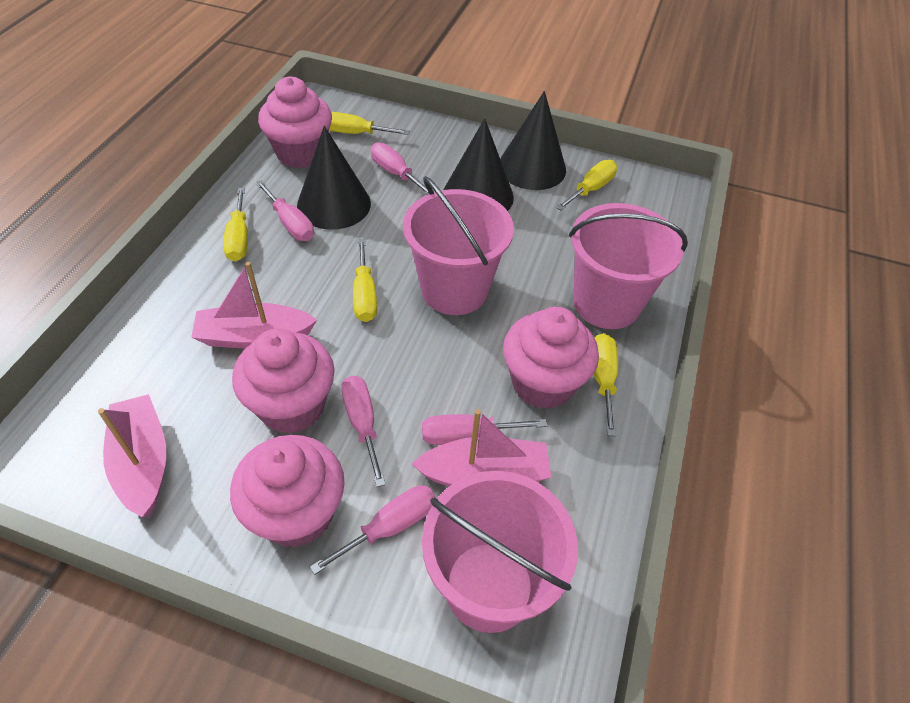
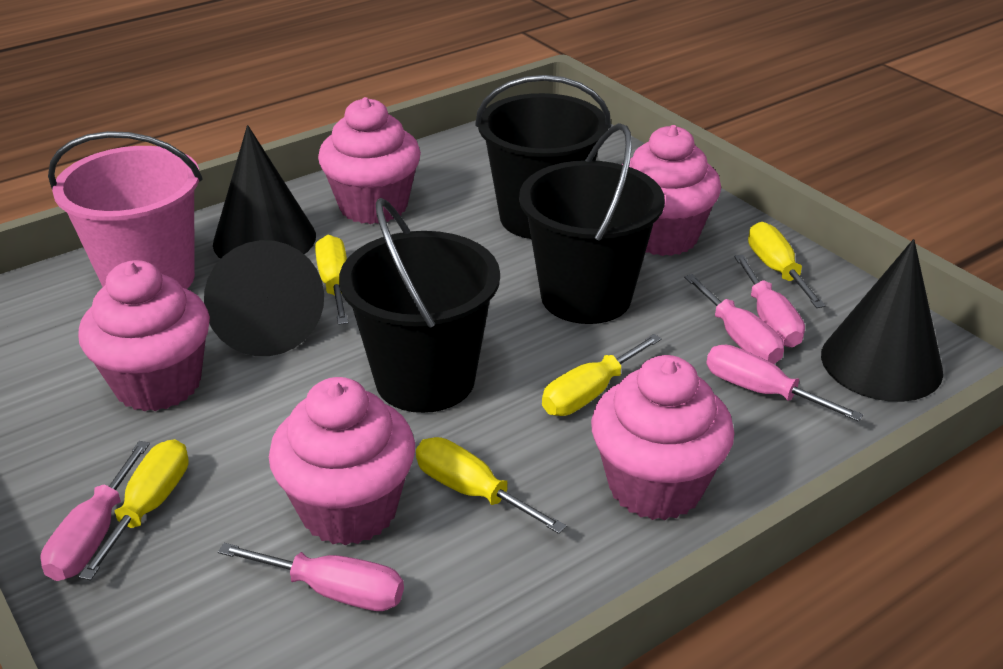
black bucket: none = 0 -> [339,198,500,413] [475,75,611,239] [519,123,665,324] = 3
pink boat: [98,394,166,517] [191,262,317,349] [412,409,552,486] = 3 -> none = 0
pink bucket: [403,176,514,315] [422,471,578,633] [569,203,688,329] = 3 -> [48,131,203,289] = 1
pink cupcake: [230,435,345,548] [232,328,335,434] [258,77,332,168] [503,307,599,409] = 4 -> [78,260,210,411] [269,377,415,546] [318,97,421,224] [591,355,734,520] [622,125,721,256] = 5

